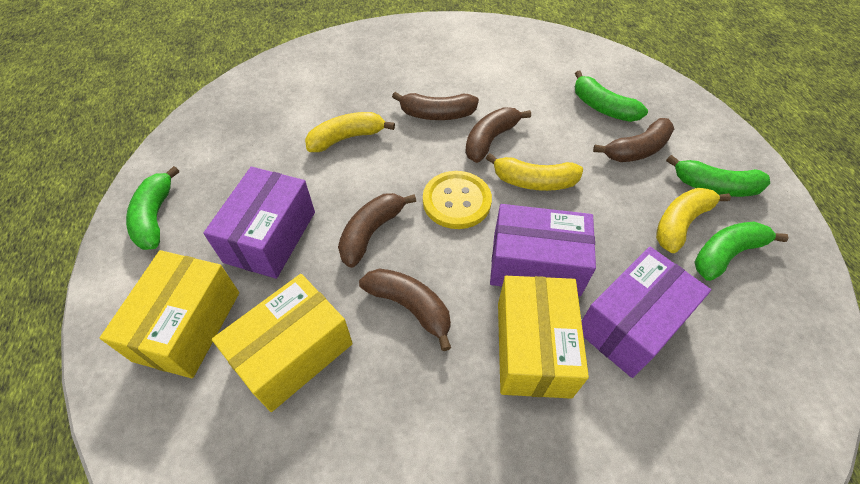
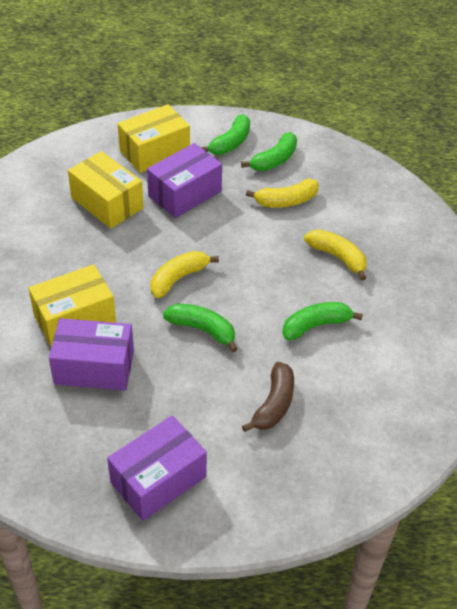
brown banana: [338,193,416,268] [359,268,451,351] [392,92,479,120] [465,107,531,163] [593,118,674,162] = 5 -> [242,362,294,432] = 1
yellow button: [423,171,492,229] = 1 -> none = 0

